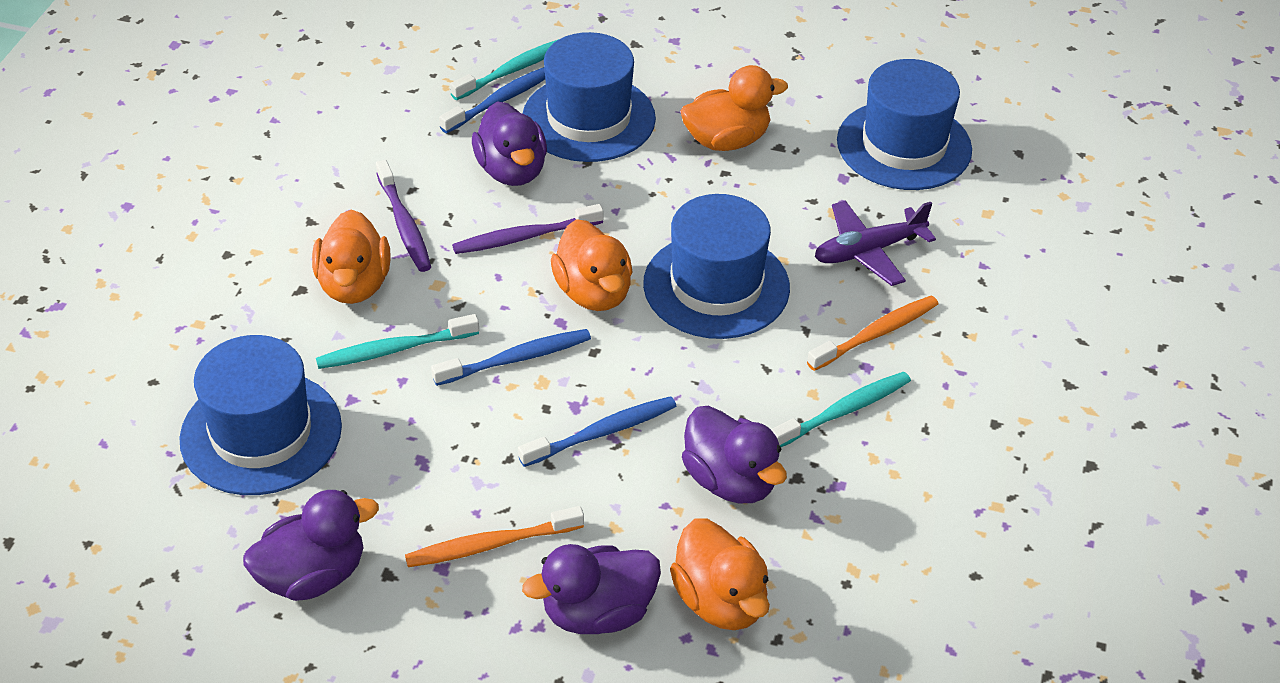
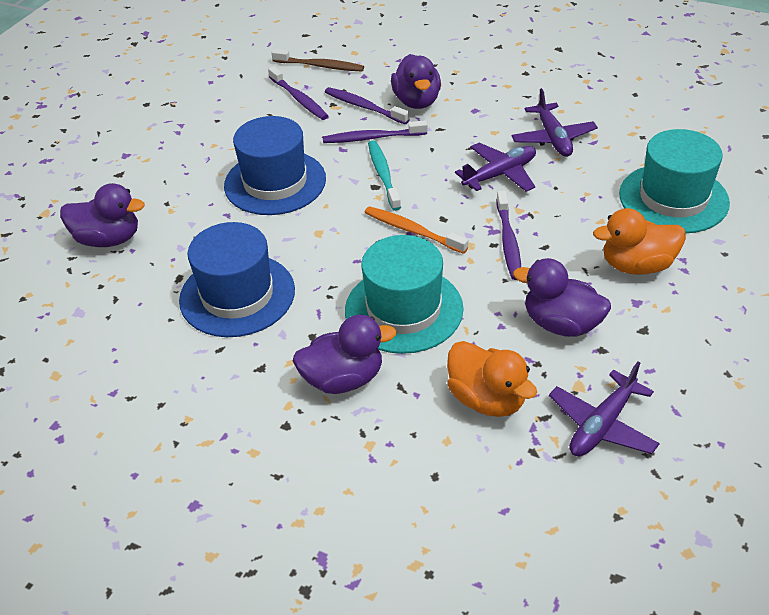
blue hat: [180,335,342,495] [522,32,656,162] [643,194,790,339] [837,59,972,190] = 4 -> [179,222,295,337] [224,116,326,215] = 2
blue toothbrush: [431,329,591,386] [439,67,545,133] [518,396,676,467] = 3 -> none = 0
brown toothbrush: none = 0 -> [271,49,364,71] = 1
orange duck: [312,210,391,304] [551,219,633,311] [670,518,770,630] [681,65,788,151] = 4 -> [447,341,537,417] [593,208,686,275] = 2
orange toothbrush: [405,506,584,567] [807,296,939,371] = 2 -> [365,206,468,254] = 1
purple plane: [815,200,936,286] = 1 -> [455,143,536,192] [512,88,598,157] [549,362,660,457] = 3
purple toothbrush: [376,160,431,272] [452,204,604,254] = 2 -> [268,66,328,120] [323,120,428,143] [325,87,410,124] [496,191,521,280] = 4
turquoise hat: none = 0 -> [345,235,464,354] [619,129,730,234] = 2
turquoise toothbrush: [316,314,479,369] [450,39,559,100] [771,372,911,447] = 3 -> [368,140,401,211] = 1

